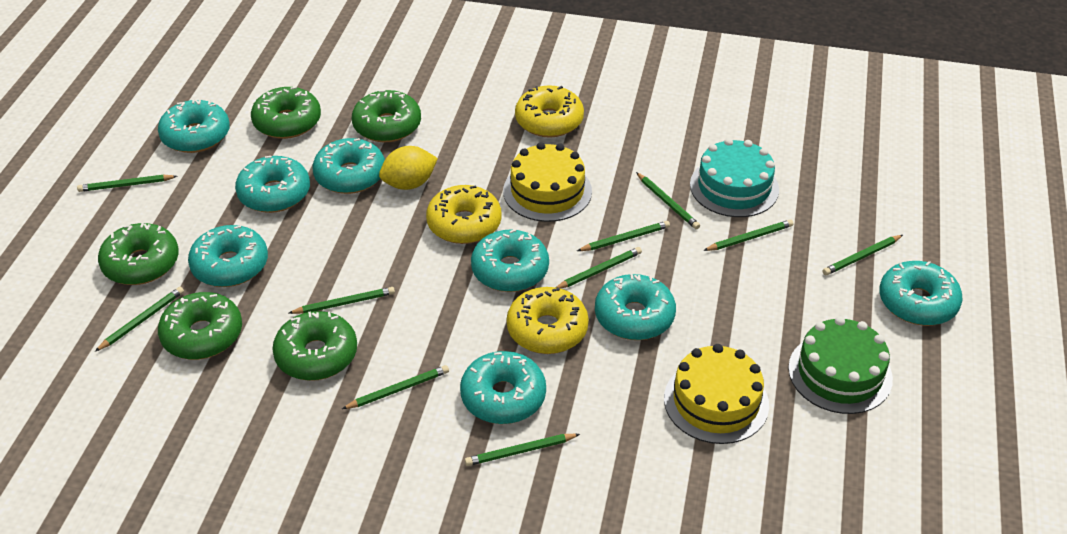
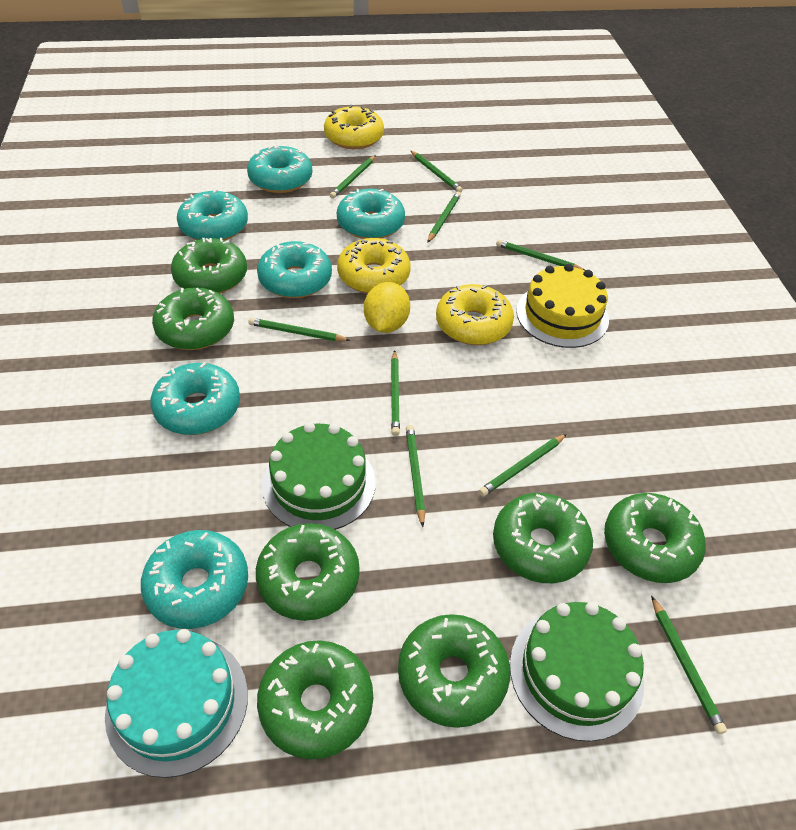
green cake: [788,316,893,414] = 1 -> [262,422,375,530] [510,602,644,742] = 2
green donut: [98,222,179,285] [158,292,242,360] [251,86,321,139] [272,311,357,381] [352,90,421,143] = 5 -> [152,287,234,350] [171,238,247,294] [256,523,360,621] [257,640,373,760] [398,614,510,728] [493,493,593,583] [604,493,706,583] = 7
green pencil: [77,175,177,192] [95,287,184,352] [289,287,395,314] [342,365,449,409] [465,434,580,466] [556,247,642,289] [577,221,670,251] [636,172,700,229] [703,219,794,251] [823,235,903,275] = 10 -> [248,318,350,341] [330,155,376,199] [391,350,400,436] [406,425,425,527] [411,151,463,193] [427,192,461,243] [479,434,567,496] [496,239,586,271] [651,595,727,734] = 9
turquoise donut: [158,99,230,153] [188,225,268,287] [235,156,310,213] [313,138,385,194] [460,351,546,424] [471,229,549,292] [595,274,676,340] [879,261,962,326] = 8 -> [141,530,248,629] [150,362,240,435] [177,189,248,240] [247,145,312,193] [257,241,332,298] [337,189,405,239] = 6
yellow cake: [503,142,592,222] [664,344,769,444] = 2 -> [516,264,609,348] = 1

